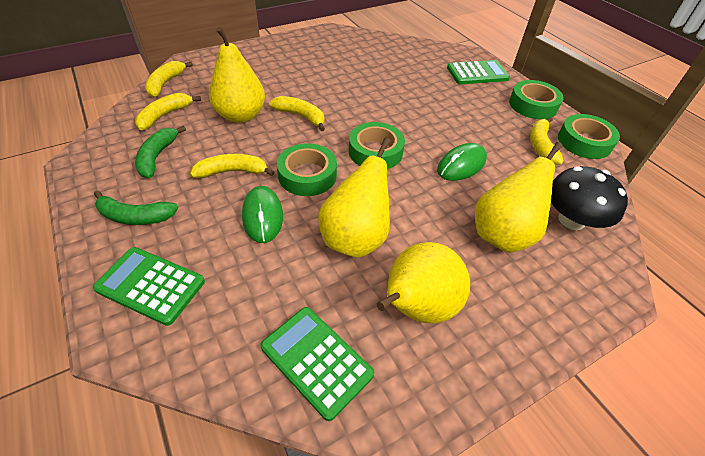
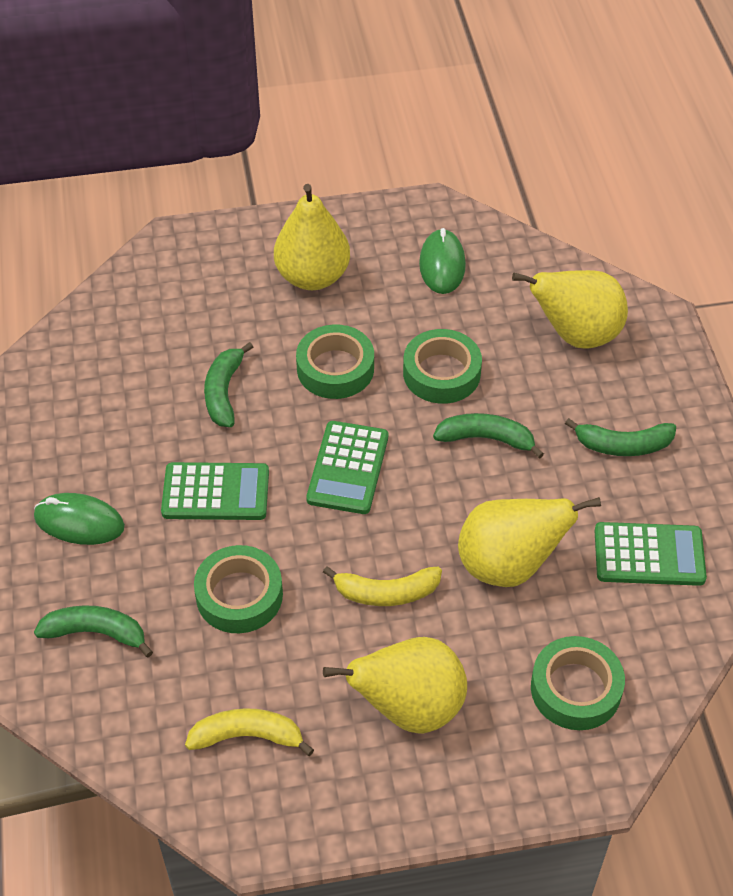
black mushroom: [551,166,628,230] = 1 -> none = 0
green banana: [94,190,179,225] [135,126,186,178] = 2 -> [34,605,153,657] [204,342,253,427] [433,413,544,459] [565,418,676,456] = 4
yellow banana: [135,93,201,130] [145,61,193,97] [190,154,275,178] [269,96,325,131] [530,117,564,165] = 5 -> [185,708,314,756] [323,566,442,606] = 2

